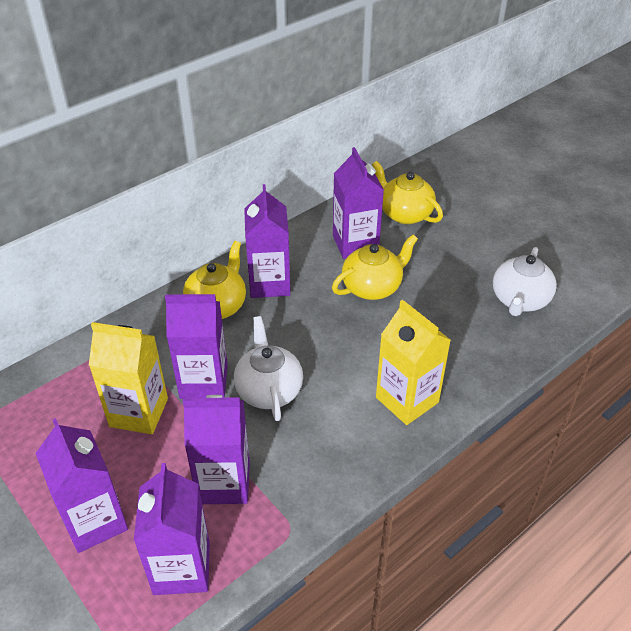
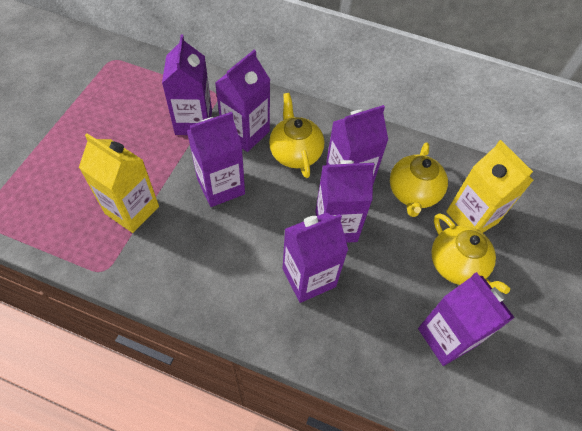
purple carton: [35,418,128,553] [134,463,210,595] [165,294,228,399] [183,395,250,504] [244,184,291,298] [333,147,384,259] = 6 -> [162,35,212,135] [187,112,245,207] [215,50,270,152] [282,213,348,303] [315,160,375,243] [326,105,388,184] [418,272,515,366] = 7
white teapot: [234,316,303,421] [493,247,557,316] = 2 -> none = 0

